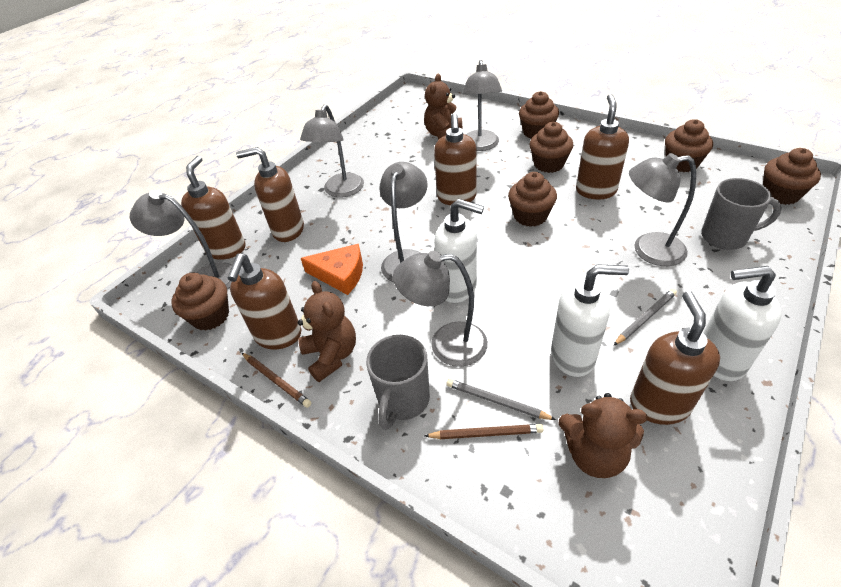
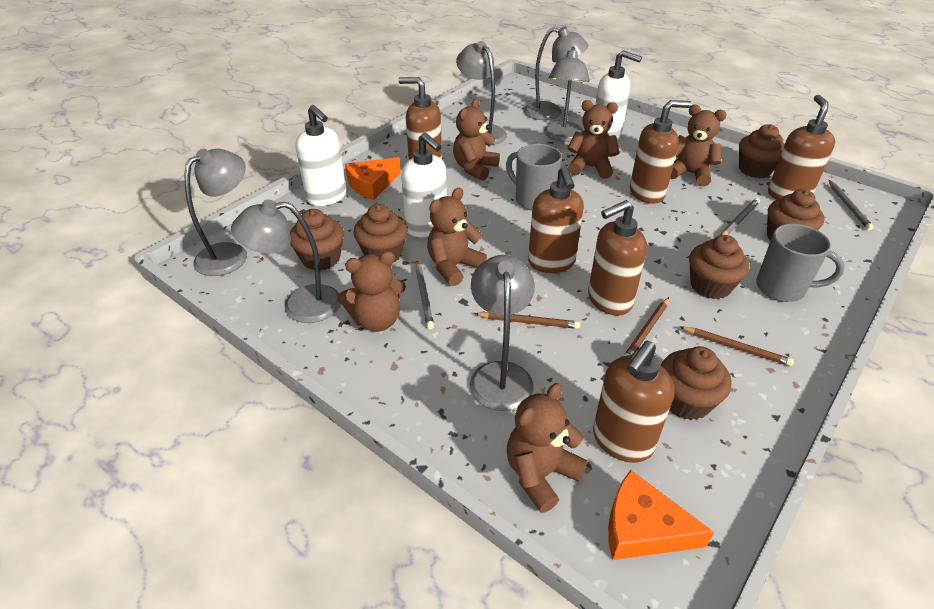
brown pencil: [242,353,311,408] [424,424,543,439] = 2 -> [474,312,580,329] [624,297,669,356] [680,327,794,366] = 3
brown teddy bear: [298,281,356,382] [424,74,462,139] [558,393,648,478] = 3 -> [338,251,406,332] [427,188,487,286] [453,98,500,181] [507,383,587,513] [567,100,619,179] [670,105,727,186] = 6
grey pencil: [447,379,556,420] [613,289,677,346] = 2 -> [416,261,434,329] [721,198,760,235] [829,180,874,230] = 3
orange cheese: [301,244,363,295] = 1 -> [345,157,401,200] [608,470,714,560] = 2

